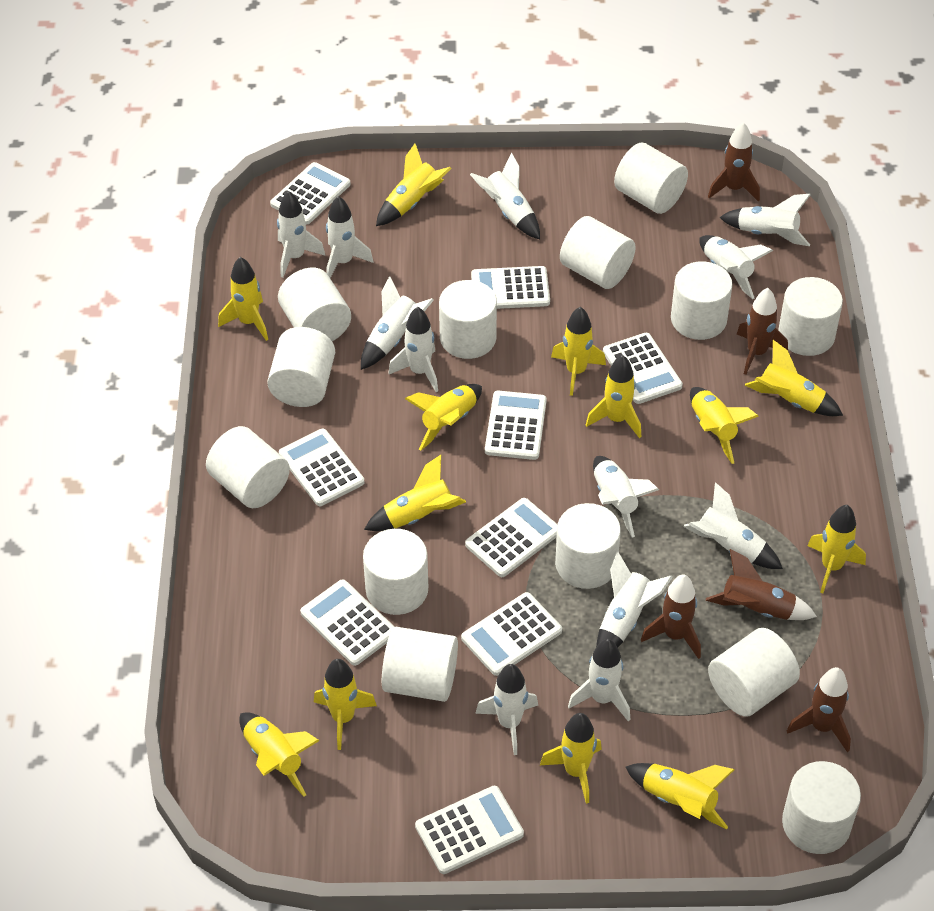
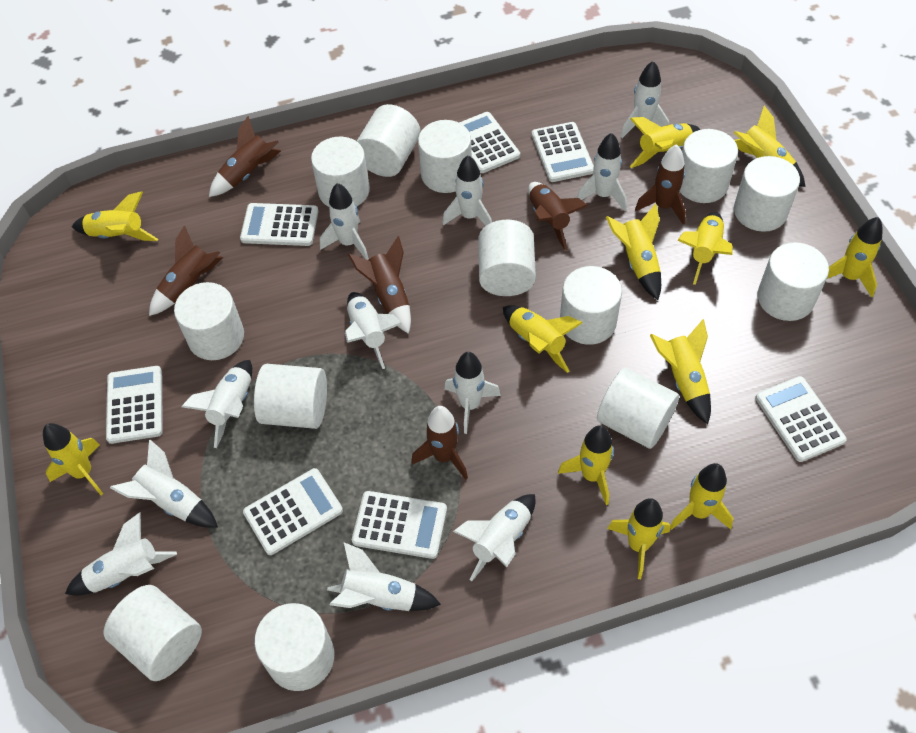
brown rocket: [641,574,701,659] [706,549,817,620] [708,122,760,202] [737,288,788,375] [787,667,851,752] = 5 -> [149,225,223,316] [209,116,281,197] [348,236,411,334] [411,406,468,480] [528,182,588,250] [635,144,686,225] = 6
white calculator: [270,162,351,224] [279,429,364,506] [300,579,395,666] [415,786,524,874] [461,592,562,676] [465,498,557,577] [471,266,550,309] [485,391,547,460] [603,333,683,404] = 9 -> [106,366,163,444] [240,203,318,246] [243,468,343,555] [352,491,447,559] [459,112,520,173] [532,122,594,182] [755,376,847,462] = 7
white rocket: [277,191,325,278] [326,196,373,278] [361,276,434,370] [388,307,438,392] [470,152,540,239] [475,664,538,755] [568,639,630,722] [593,456,659,537] [596,552,673,647] [683,482,783,569] [699,235,773,299] [719,194,811,246] = 12 -> [65,513,177,596] [110,440,218,528] [182,360,252,448] [320,183,369,260] [327,542,441,611] [345,292,402,369] [442,155,492,226] [444,352,501,434] [453,494,536,581] [577,133,627,211] [621,61,669,138] = 11
yellow rocket: [218,257,268,341] [239,712,320,797] [314,659,377,750] [364,455,466,531] [376,144,452,226] [405,384,482,451] [540,713,602,804] [551,307,606,396] [586,355,641,438] [626,763,735,830] [690,387,759,464] [745,340,843,416] [807,505,866,593] = 13 -> [43,423,103,495] [72,191,158,241] [503,305,583,373] [558,425,614,505] [606,203,661,300] [607,498,670,579] [630,117,701,168] [650,319,711,424] [670,463,733,530] [677,212,733,285] [733,106,806,187] [827,217,883,297] = 12

